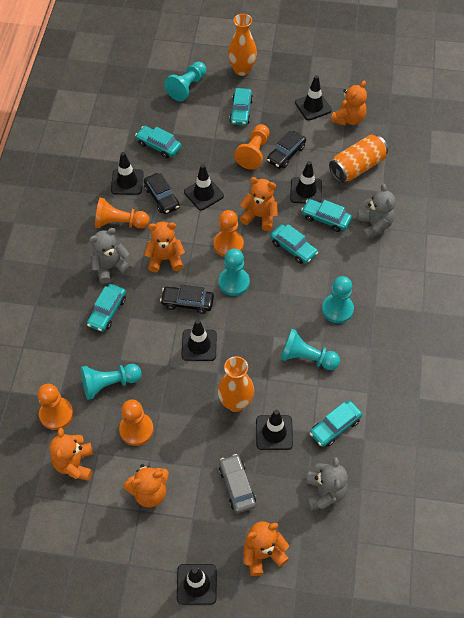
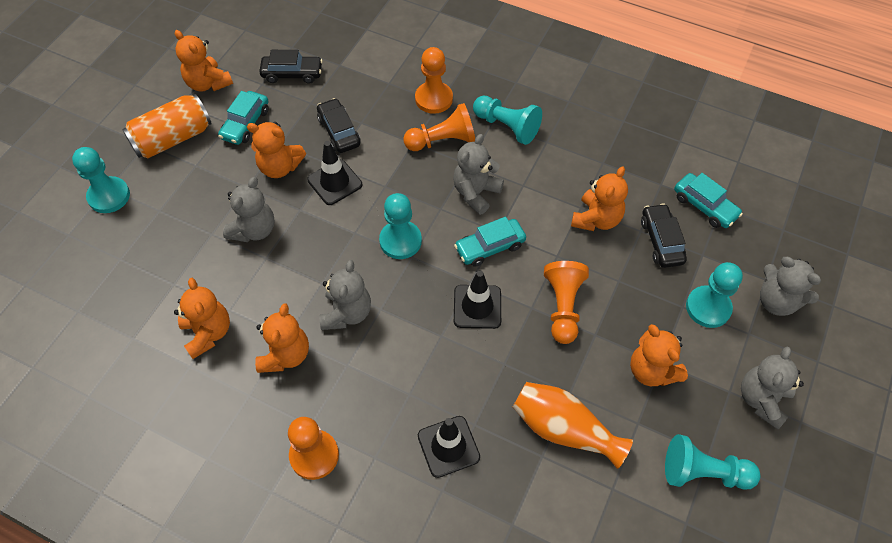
black traffic cone: [111,152,144,195] [177,564,217,605] [181,319,217,361] [184,164,224,210] [256,410,293,450] [290,161,322,204] [295,75,332,121] = 7 -> [307,141,362,205] [418,416,480,478] [454,270,501,329] = 3
grey car: [219,454,256,513] = 1 -> none = 0
grey teddy bear: [89,228,132,284] [306,457,348,511] [357,184,396,240] = 3 -> [223,177,274,242] [320,260,371,330] [453,134,504,215] [741,347,804,429] [760,257,821,316] = 5
orange pawn: [37,384,73,430] [95,198,149,229] [119,399,154,446] [213,210,244,257] [234,124,270,170] = 5 -> [288,417,339,480] [403,103,475,151] [415,47,453,114] [544,261,589,344] = 4
orange vase: [218,356,254,412] [228,14,257,76] = 2 -> [513,382,633,469] = 1
turquoise car: [87,284,126,332] [135,126,181,158] [229,88,253,126] [270,224,318,264] [301,199,352,232] [309,401,362,447] = 6 -> [218,91,269,145] [454,217,526,267] [674,173,743,228] = 3

